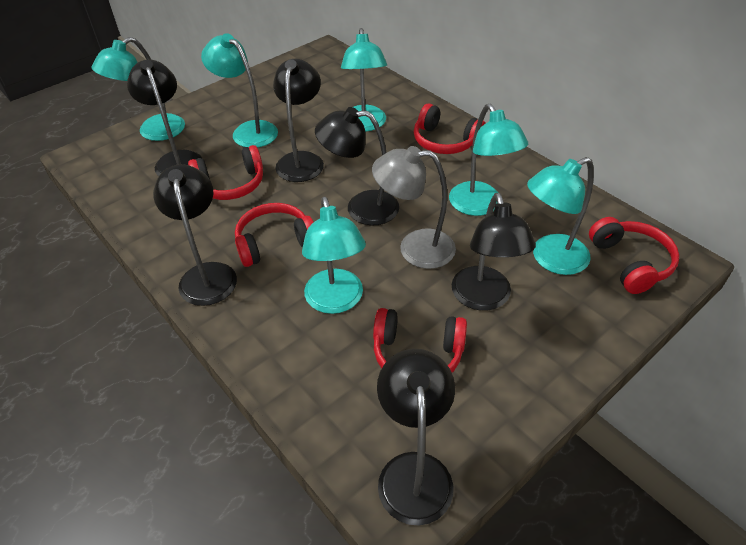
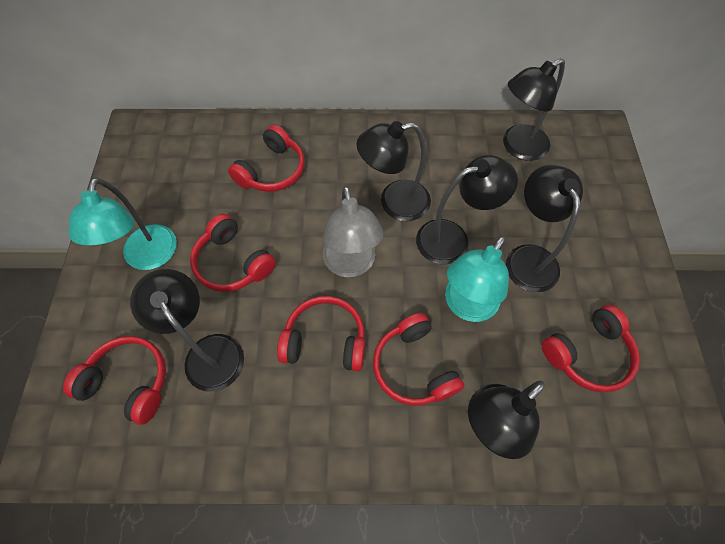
red headphones: [188,145,263,200] [235,203,314,267] [373,308,467,373] [414,103,486,154] [589,217,680,294] = 5 -> [63,336,166,425] [190,214,276,292] [228,125,304,192] [277,296,365,371] [373,313,464,406] [542,305,640,392] = 6
turquoise lamp: [91,37,185,141] [201,33,278,148] [302,197,366,314] [341,28,387,132] [449,104,528,216] [527,157,594,275] = 6 -> [69,178,177,270] [445,236,509,322] = 2

